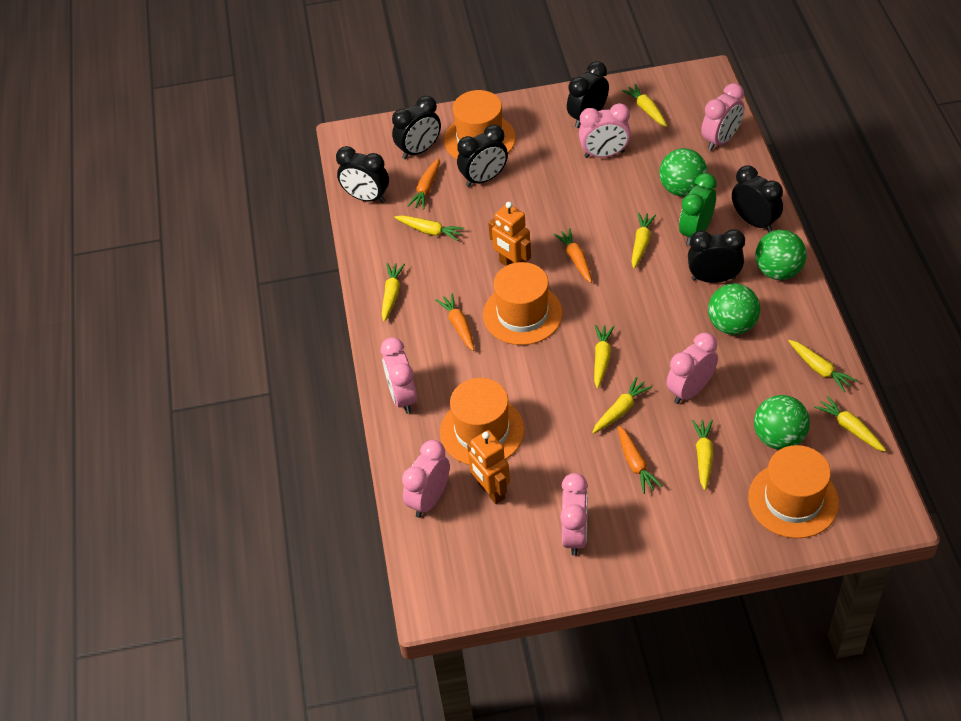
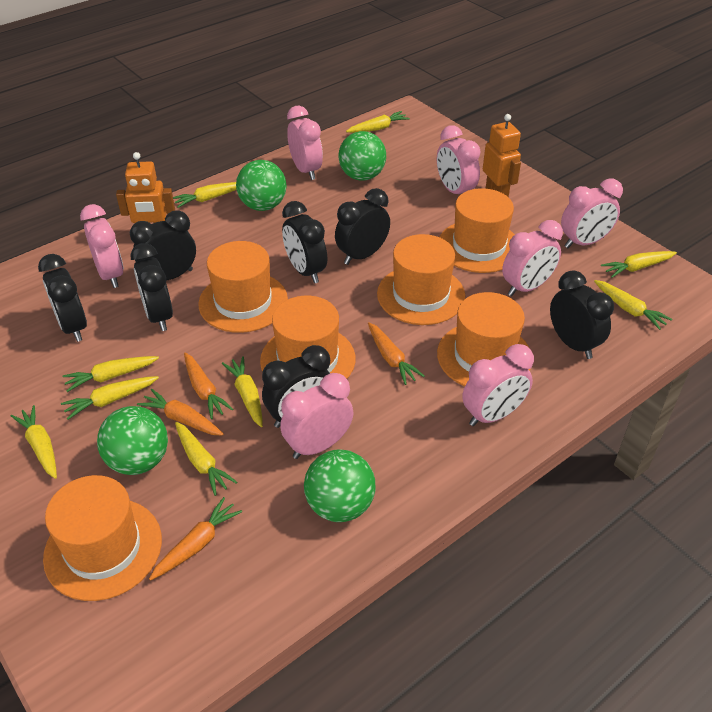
black clock: [336,146,389,203] [392,96,441,159] [457,125,508,187] [567,61,609,128] [688,229,745,283] [732,165,783,233] = 6 -> [38,254,87,342] [130,211,196,280] [130,243,173,331] [262,345,330,428] [282,201,327,284] [335,188,390,265] [550,270,614,359] = 7
green clock: [679,173,717,246] = 1 -> none = 0
orange hat: [440,378,525,465] [444,90,516,159] [483,262,563,345] [748,445,839,538] = 4 -> [43,475,162,601] [198,241,288,333] [260,296,355,379] [377,234,465,325] [437,292,531,386] [440,188,515,273] = 6
pink clock: [381,337,417,414] [402,440,450,518] [560,473,588,556] [579,103,631,158] [666,333,718,404] [701,83,744,151] = 6 -> [80,204,124,288] [280,373,353,459] [287,106,323,180] [437,125,480,194] [462,344,534,426] [502,220,563,296] [561,179,623,248] = 7

